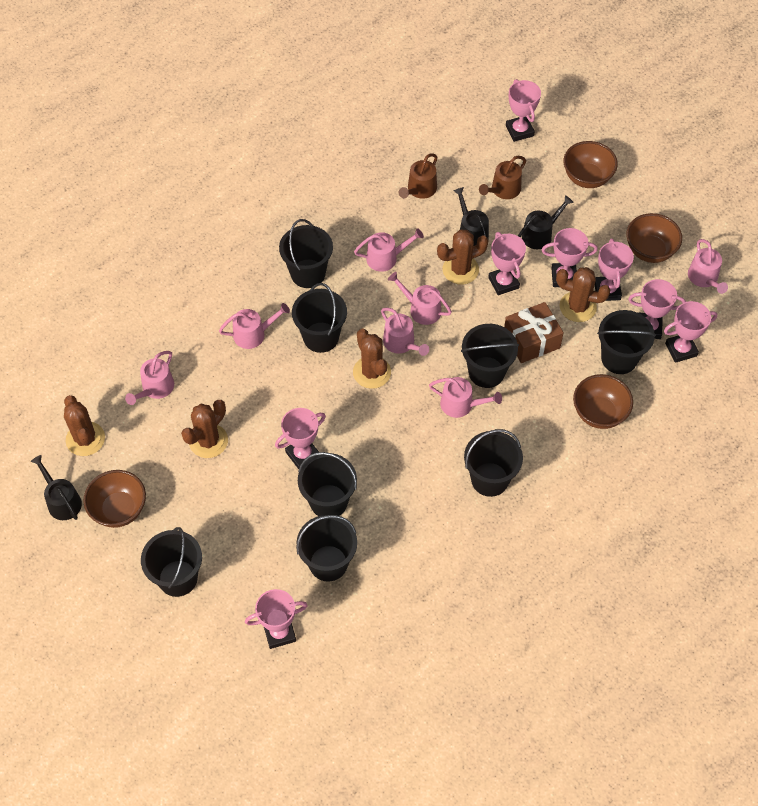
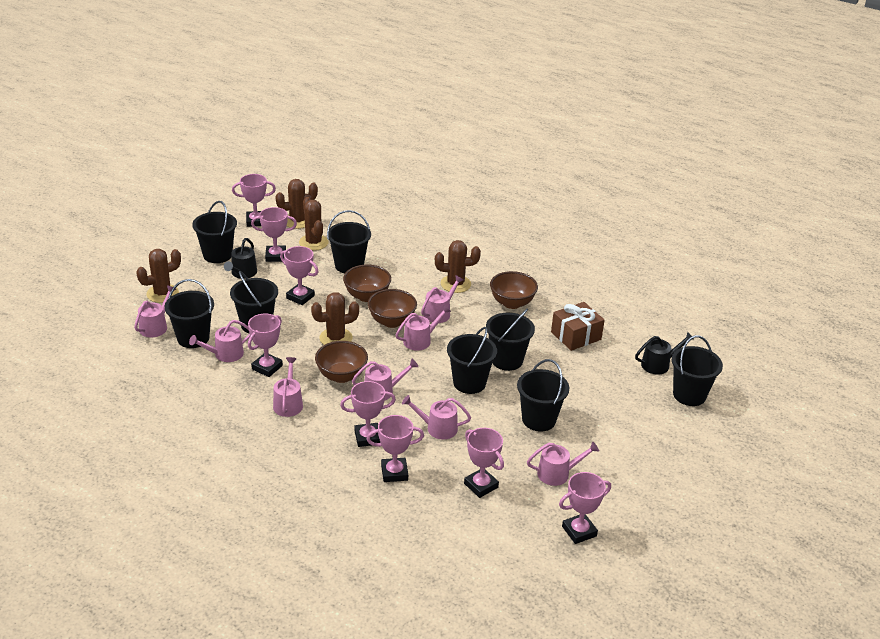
black watering can: [30,455,82,520] [453,187,489,246] [518,195,574,249] = 3 -> [224,238,257,279] [635,332,694,374] = 2
brown watering can: [399,153,437,199] [479,156,526,199] = 2 -> none = 0
pink watering can: [125,351,174,405] [219,303,290,349] [354,228,424,272] [381,308,429,356] [388,272,452,325] [429,377,502,418] [688,239,728,294] = 7 -> [134,285,176,338] [189,320,250,362] [273,357,303,417] [352,359,418,401] [395,305,451,351] [402,395,471,440] [421,275,463,323] [527,441,599,486] = 8

